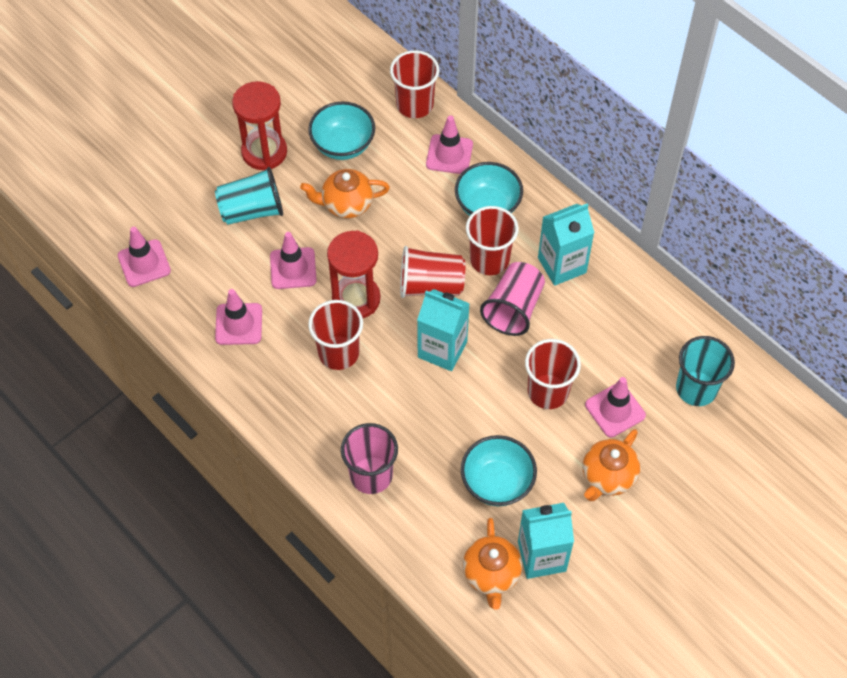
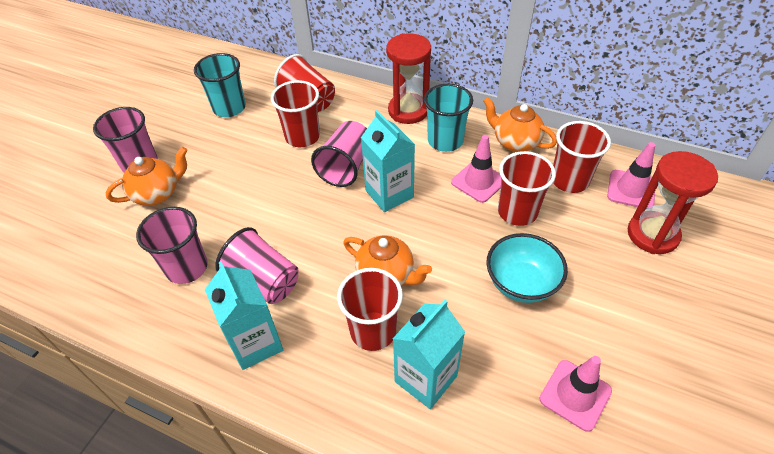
pink cup: [341,423,398,494] [480,262,545,336] = 2 -> [93,107,158,173] [136,207,208,284] [215,227,298,304] [311,121,367,187] = 4
pink traffic cone: [118,227,171,287] [215,289,262,345] [270,232,317,289] [426,115,473,174] [585,377,646,437] = 5 -> [451,135,501,203] [540,356,612,432] [607,142,655,209] = 3
turquoise bowl: [308,101,375,160] [455,162,523,216] [461,435,537,506] = 3 -> [486,233,568,303] = 1

